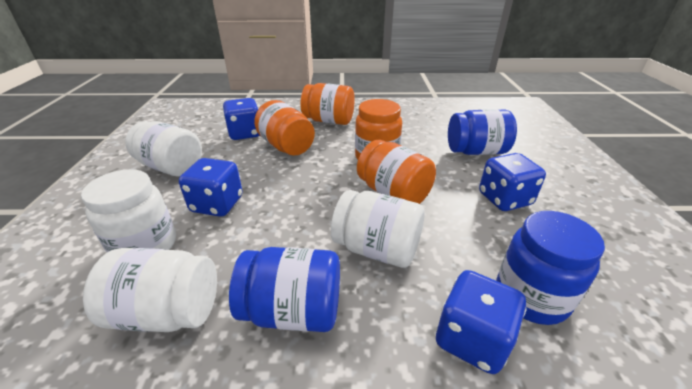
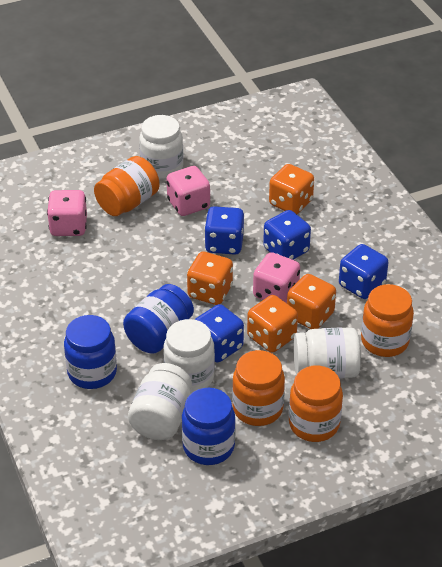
orange dice: none = 0 -> [187,252,233,305] [247,295,298,353] [269,164,314,214] [287,274,336,329] = 4
pink dice: none = 0 -> [47,190,87,236] [167,166,210,216] [253,252,300,303] = 3

